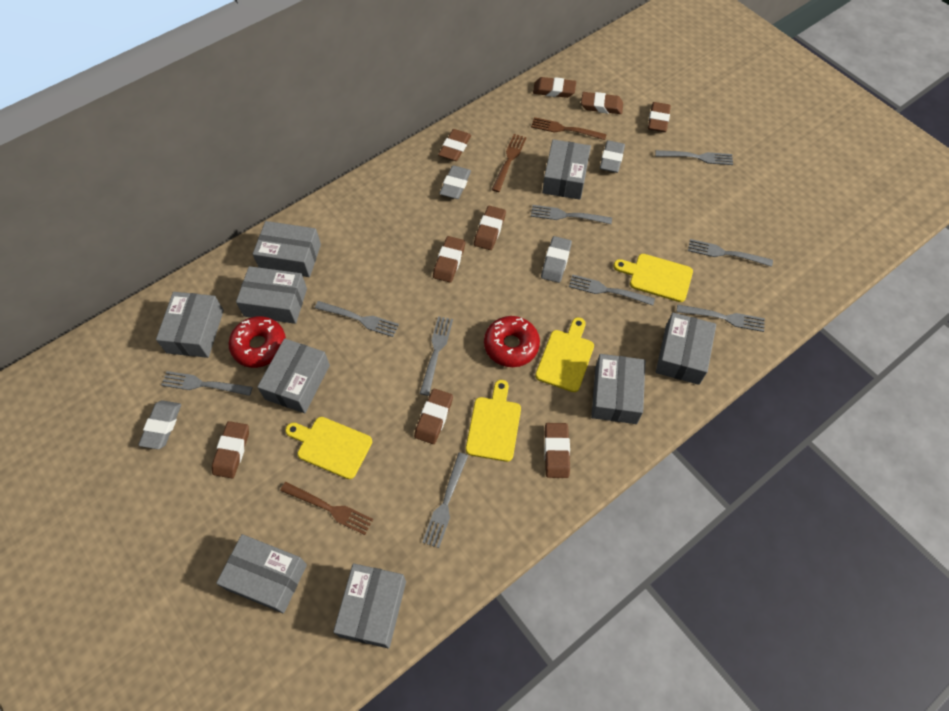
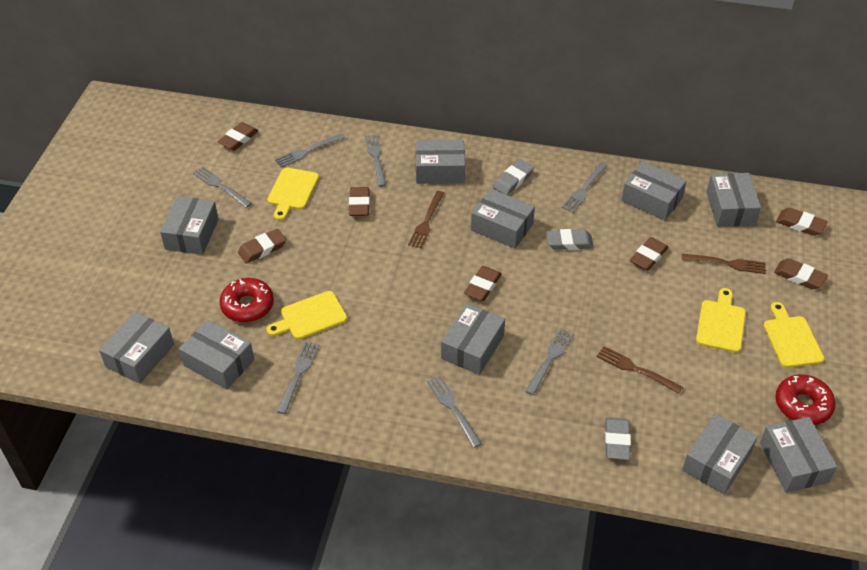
brown eraser: [212,421,249,478] [414,388,453,444] [433,236,465,282] [438,129,471,161] [474,206,506,250] [533,77,576,98] [544,423,570,478] [581,92,623,114] [648,102,671,132] = 9 -> [217,122,259,151] [238,229,286,264] [349,187,370,216] [464,266,502,301] [630,237,669,270] [774,258,828,289] [776,208,827,236] = 7
grey box: [156,292,224,358] [216,534,307,613] [236,266,307,324] [253,221,321,277] [257,338,330,413] [333,563,406,649] [542,139,591,200] [591,354,646,424] [656,312,716,385] = 9 -> [99,312,174,384] [160,196,219,255] [179,320,254,389] [416,140,465,184] [441,304,505,375] [471,189,535,249] [621,162,687,221] [682,413,758,495] [707,173,761,227] [760,417,837,493] = 10
grey eraser: [138,400,181,449] [439,165,471,199] [541,236,572,283] [600,140,625,173] = 4 -> [493,160,534,195] [546,229,594,250] [605,417,631,460] = 3
grey fork: [161,371,252,396] [315,301,399,337] [420,316,453,396] [422,452,468,548] [531,205,612,224] [569,274,655,306] [655,150,733,165] [677,304,765,332] [688,239,773,267] = 9 -> [193,166,252,208] [275,133,345,167] [277,341,320,414] [365,134,386,187] [427,375,482,448] [525,328,574,395] [561,163,607,213] = 7

